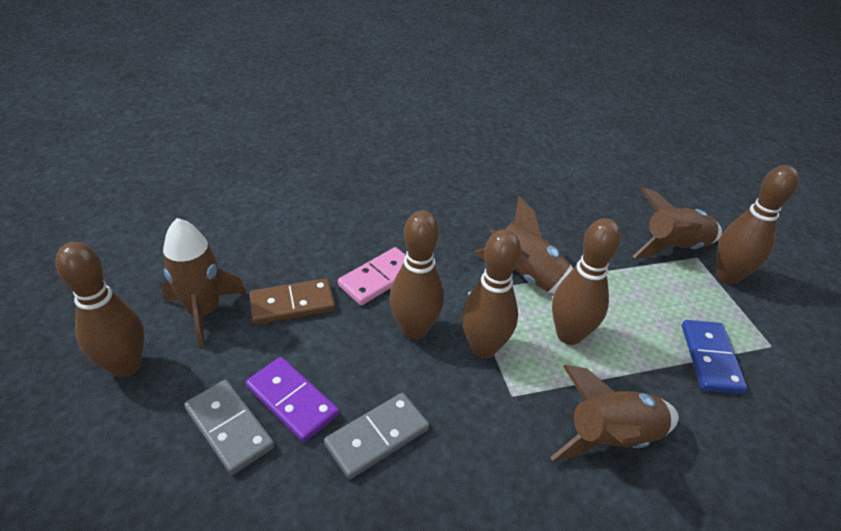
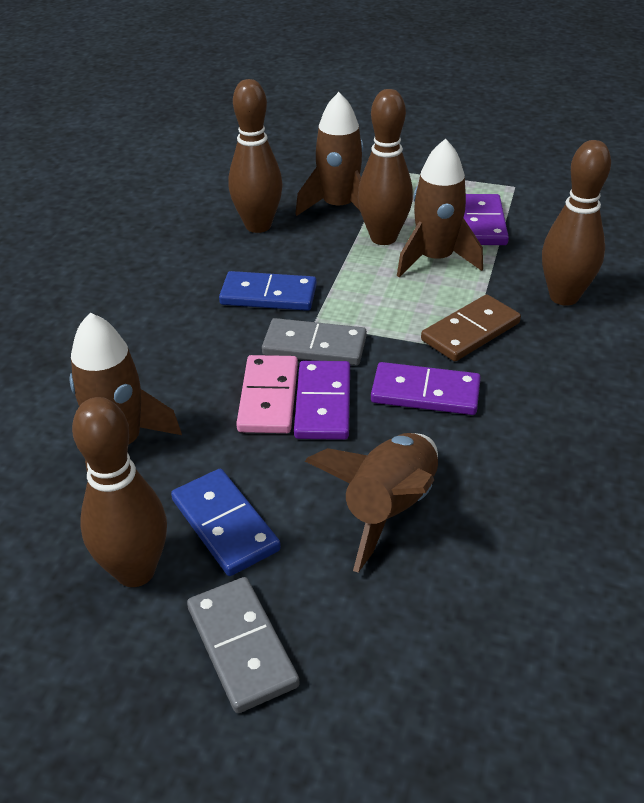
blue domino: [682,320,747,394] = 1 -> [171,469,281,576] [219,271,317,311] = 2
brown bowling pin: [55,242,145,377] [390,211,444,339] [462,229,521,358] [552,218,621,345] [716,165,799,284] = 5 -> [72,397,167,587] [228,79,283,233] [358,89,413,245] [542,140,611,306] = 4
purple domino: [246,357,339,443] = 1 -> [294,361,350,440] [371,362,481,415] [464,194,509,245] = 3

